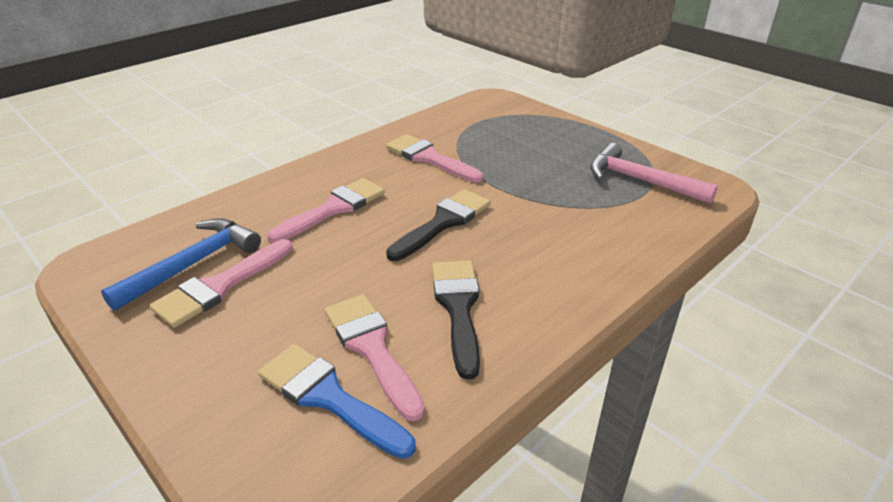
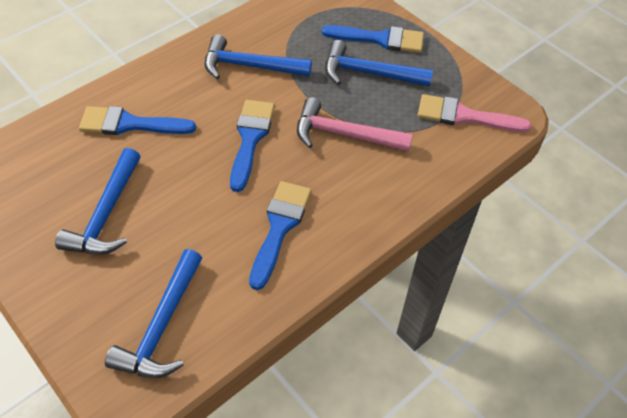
black brush: [386,189,491,261] [432,261,480,380] = 2 -> none = 0
blue brush: [258,344,416,459] = 1 -> [79,106,196,135] [230,100,275,192] [249,181,311,290] [322,25,424,53] = 4
blue hammer: [101,218,261,311] = 1 -> [55,148,140,254] [105,249,202,378] [205,34,312,79] [325,40,433,86] = 4
pink brush: [150,239,293,328] [267,178,385,243] [325,294,425,421] [386,134,483,182] = 4 -> [417,94,531,132] = 1

